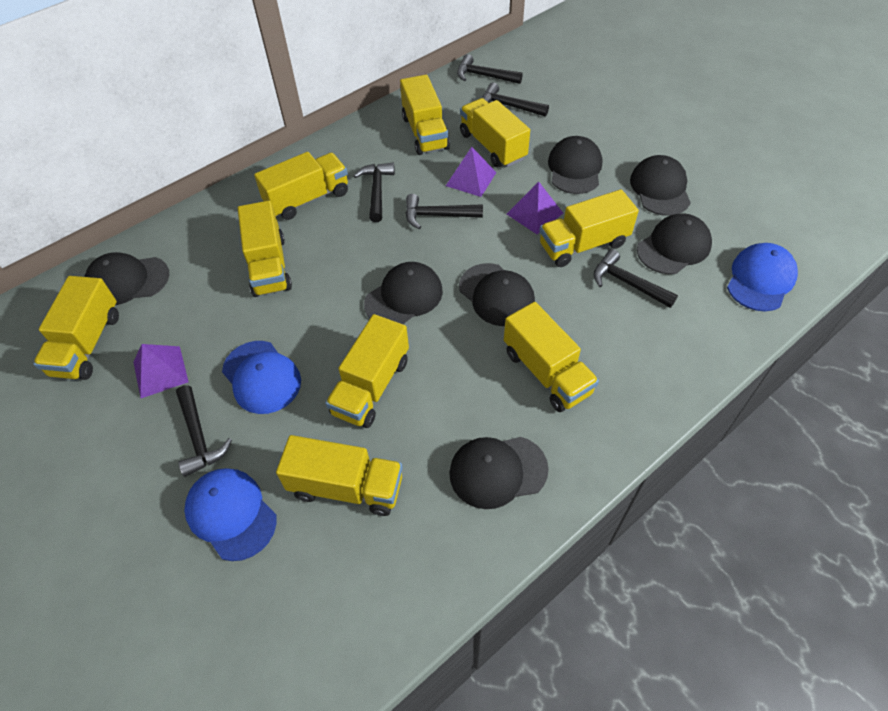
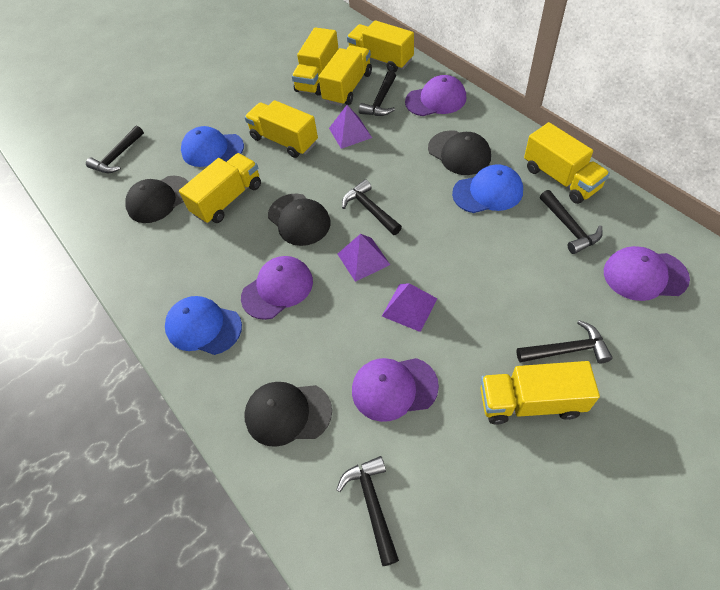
black cap: [85,252,169,305] [364,262,443,324] [449,437,549,509] [459,263,535,326] [548,136,602,194] [630,155,691,216] [637,213,712,274] = 7 -> [125,176,188,223] [244,382,332,447] [268,194,330,246] [428,130,491,175] = 4
purple cap: none = 0 -> [241,256,313,320] [352,358,439,422] [405,75,466,116] [604,246,690,301] = 4
yellow truck: [33,276,119,380] [238,201,292,297] [254,152,348,220] [276,435,403,516] [325,314,409,428] [400,75,450,155] [460,98,530,167] [504,302,599,412] [539,189,639,267] = 9 -> [179,153,261,224] [245,100,318,158] [292,27,339,96] [319,45,372,106] [347,20,414,72] [481,361,600,424] [524,122,610,204] = 7

